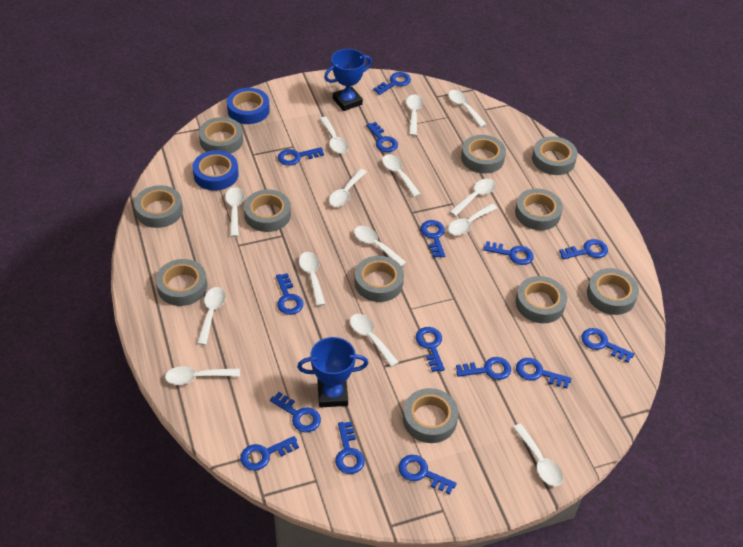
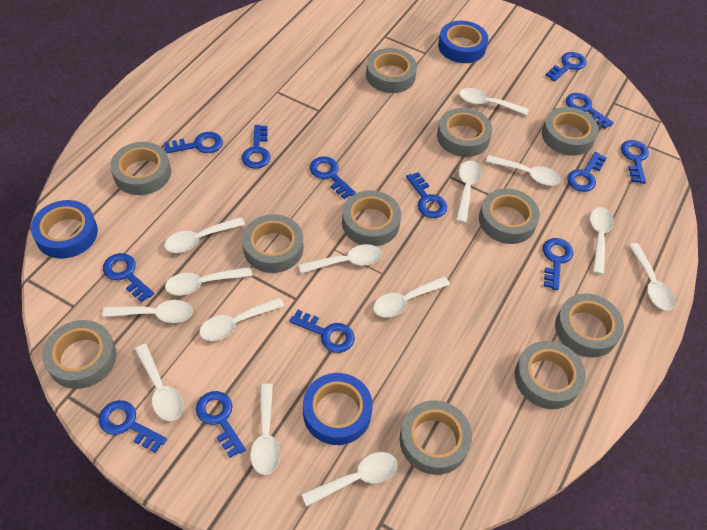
blue key: [240,436,299,471] [270,392,321,432] [276,273,303,315] [278,147,324,166] [335,422,365,474] [366,122,398,152] [373,72,411,95] [399,455,457,494] [416,327,445,372] [420,220,445,258] [456,357,511,380] [483,241,534,265] [516,358,571,388] [559,239,608,259] [581,328,634,363] = 15 -> [99,400,167,453] [103,253,154,302] [164,132,223,153] [196,391,246,458] [242,125,270,169] [290,310,355,353] [310,156,355,199] [406,172,447,218] [543,238,573,290] [546,52,587,81] [566,93,614,129] [567,152,607,192] [621,140,649,184] = 13
blue tape: [192,150,239,191] [227,88,270,124] = 2 -> [31,200,98,259] [303,373,373,445] [438,21,488,63] = 3
blue trophy: [297,337,368,408] [324,49,372,111] = 2 -> none = 0

